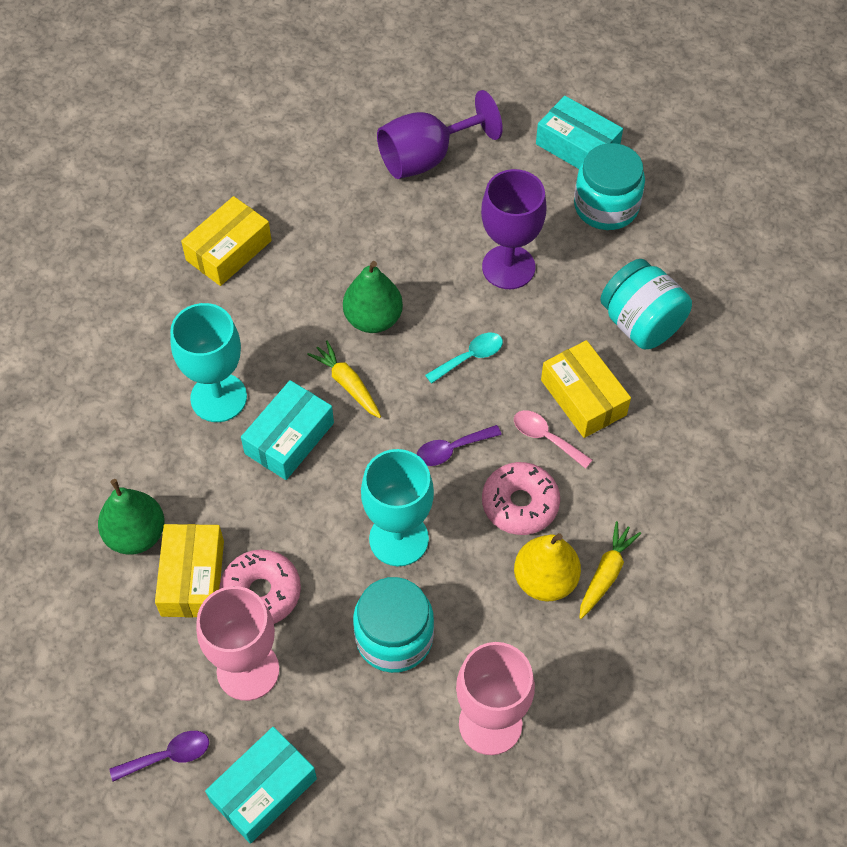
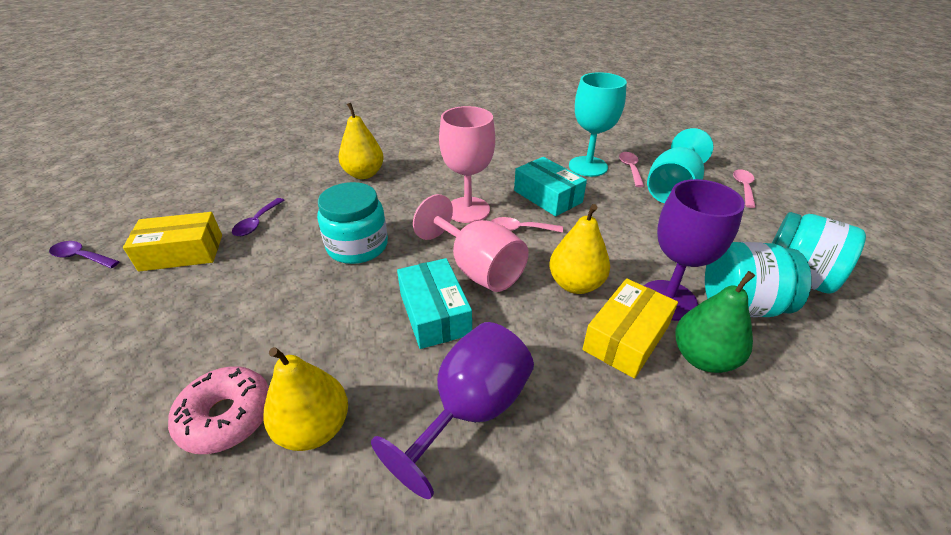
green pear: [98,479,165,555] [343,261,403,333] = 2 -> [675,271,755,373] = 1
pink donut: [219,549,301,624] [482,462,560,535] = 2 -> [168,366,269,454] = 1
pink spoon: [514,410,592,469] = 1 -> [491,217,563,233] [619,152,644,187] [733,169,756,208] = 3
turquoise box: [205,727,317,844] [241,380,334,480] [536,96,623,169] = 3 -> [397,258,472,349] [514,157,587,216] = 2
turquoise spoon: [425,333,503,384] = 1 -> none = 0
yellow box: [155,524,224,618] [181,196,272,286] [541,340,631,438] = 3 -> [123,212,222,272] [582,278,678,379] = 2
yellow carrot: [307,340,381,418] [579,521,641,619] = 2 -> none = 0
yellow pear: [514,533,581,602] = 1 -> [263,347,348,451] [338,103,384,179] [549,204,610,294] = 3

